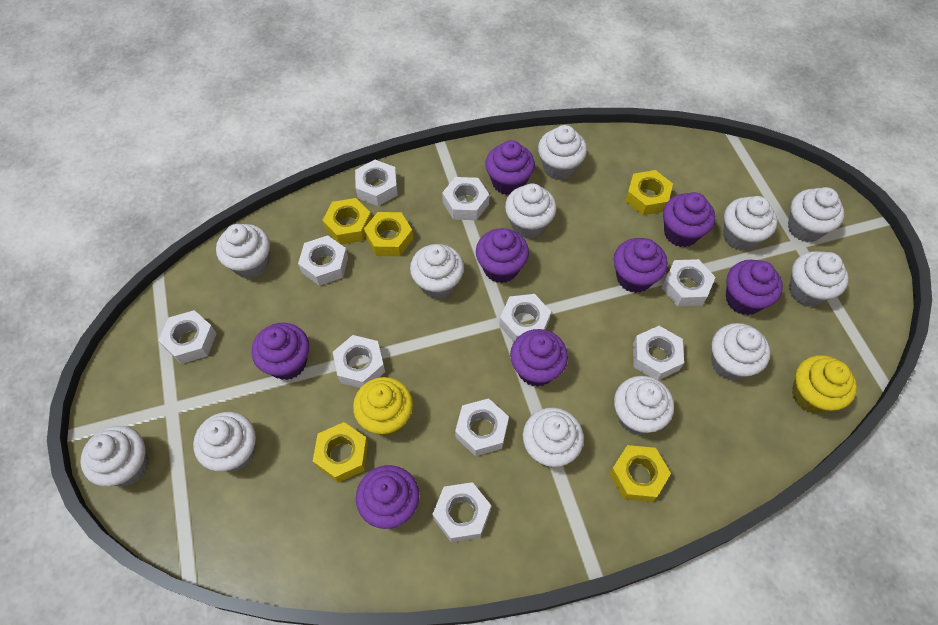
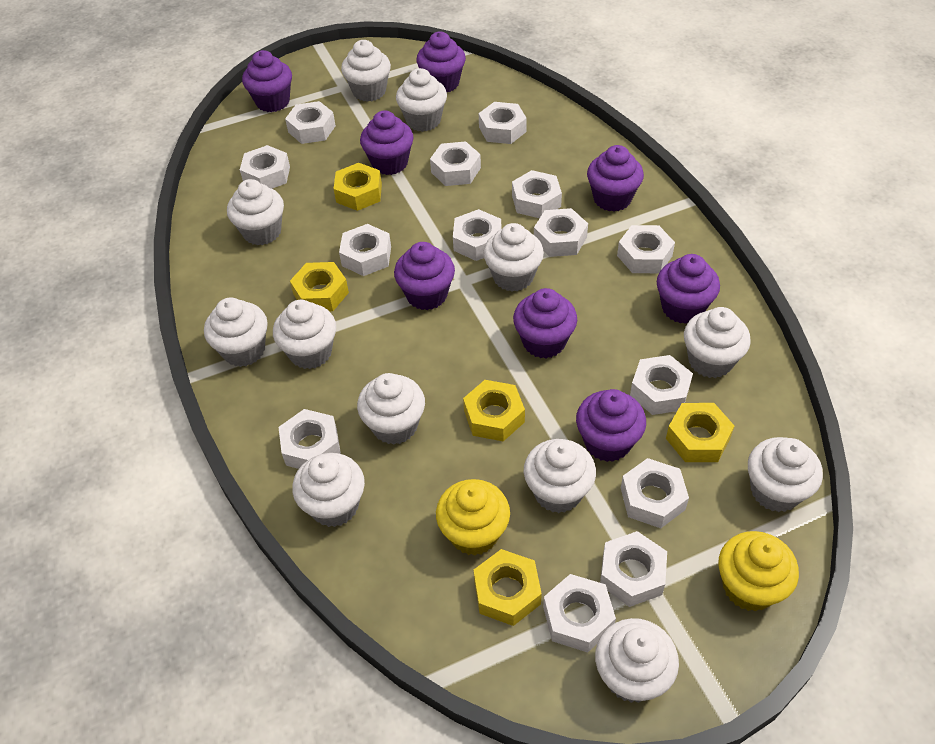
white nut: [158,310,217,364] [298,235,348,286] [333,335,385,388] [355,160,398,206] [432,482,491,542] [442,177,489,220] [455,398,509,456] [499,294,551,342] [633,326,684,380] [662,259,716,306] = 10 -> [240,145,290,189] [278,409,341,469] [285,101,336,144] [339,224,391,276] [430,141,481,186] [453,209,501,261] [479,102,527,144] [512,170,562,218] [534,208,588,257] [543,574,616,652] [600,531,667,607] [617,225,675,273] [621,458,689,528] [630,355,693,415] = 14

